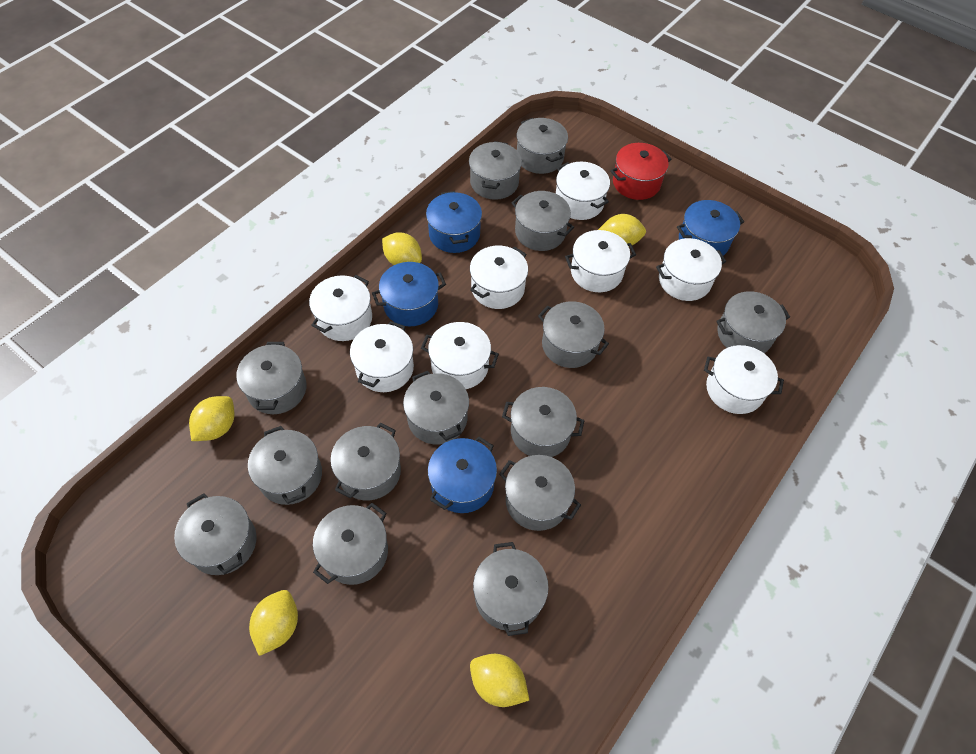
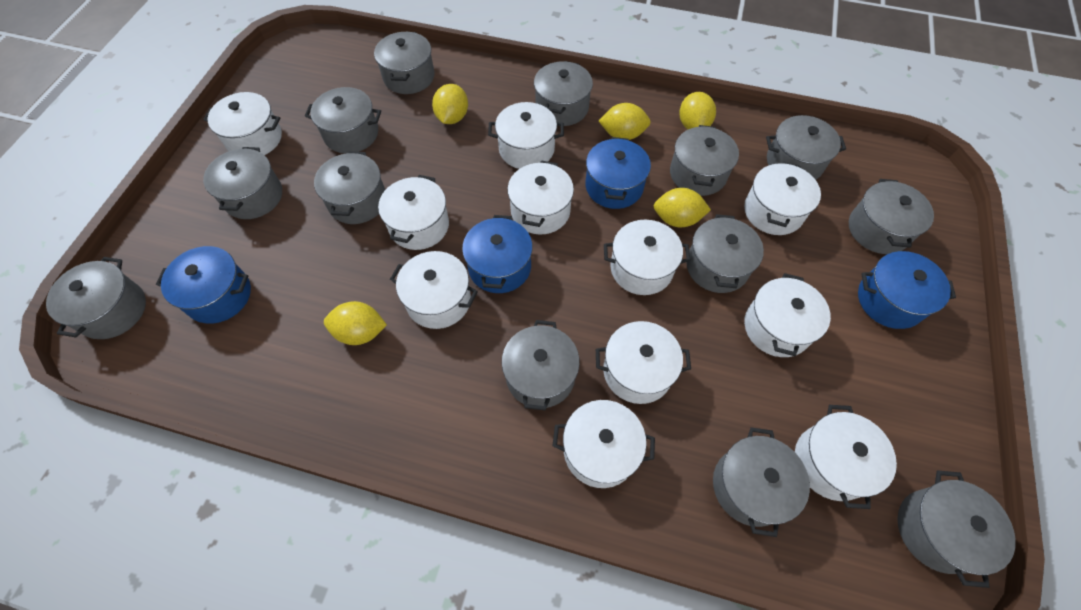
grey pot: [174,493,257,575] [236,342,307,414] [248,426,322,505] [313,503,388,585] [330,423,401,500] [403,371,469,445] [469,141,522,200] [473,542,548,636] [499,455,581,531] [502,387,585,457] [511,191,574,251] [517,118,568,174] [538,301,609,368] [716,291,790,353] = 14 -> [46,257,146,339] [203,147,282,219] [305,87,381,154] [314,151,385,224] [374,32,435,94] [502,320,580,410] [534,61,593,126] [670,125,739,196] [686,214,764,293] [713,427,810,537] [766,115,846,180] [849,179,934,254] [897,470,1016,588] = 13
red pot: [610,143,672,200] = 1 -> none = 0
white pot: [309,275,372,341] [350,321,414,392] [421,322,499,389] [470,246,528,309] [556,162,610,220] [565,230,636,292] [656,238,726,301] [704,345,784,414] = 8 -> [204,92,282,155] [378,175,449,250] [390,251,478,329] [488,102,564,169] [507,160,574,235] [553,400,655,488] [596,321,691,404] [604,220,691,295] [744,162,821,235] [744,273,831,357] [795,405,897,509] = 11

